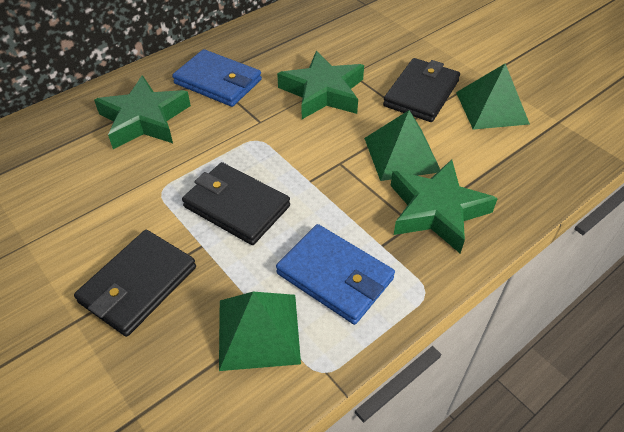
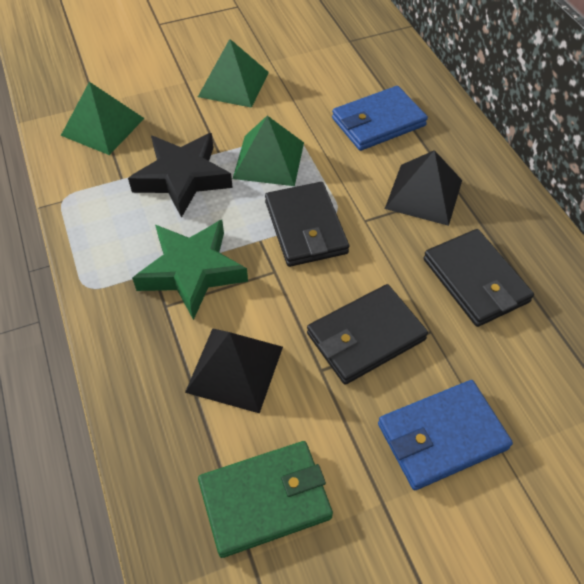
black pyramid: none = 0 -> [185,328,283,414] [385,150,462,226] = 2
black star: none = 0 -> [128,133,233,218] = 1
green star: [94,75,191,149] [277,51,364,119] [390,159,498,253] = 3 -> [132,220,248,320] = 1
green wallet: none = 0 -> [198,441,333,558] = 1

